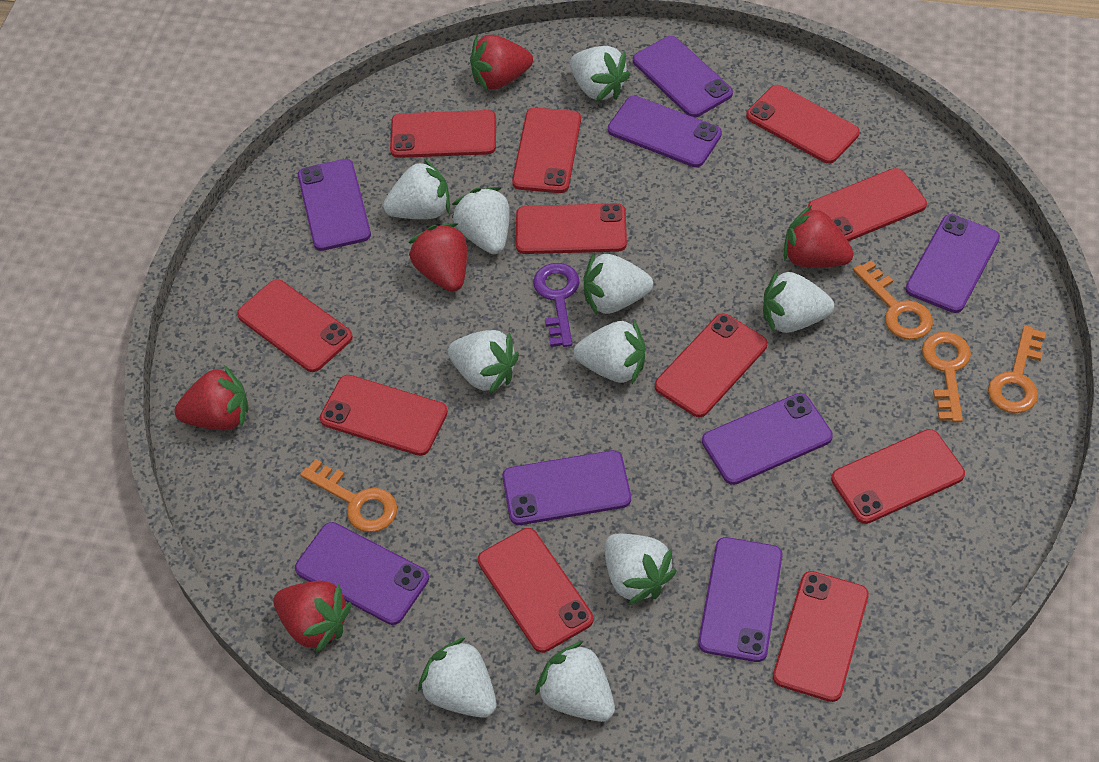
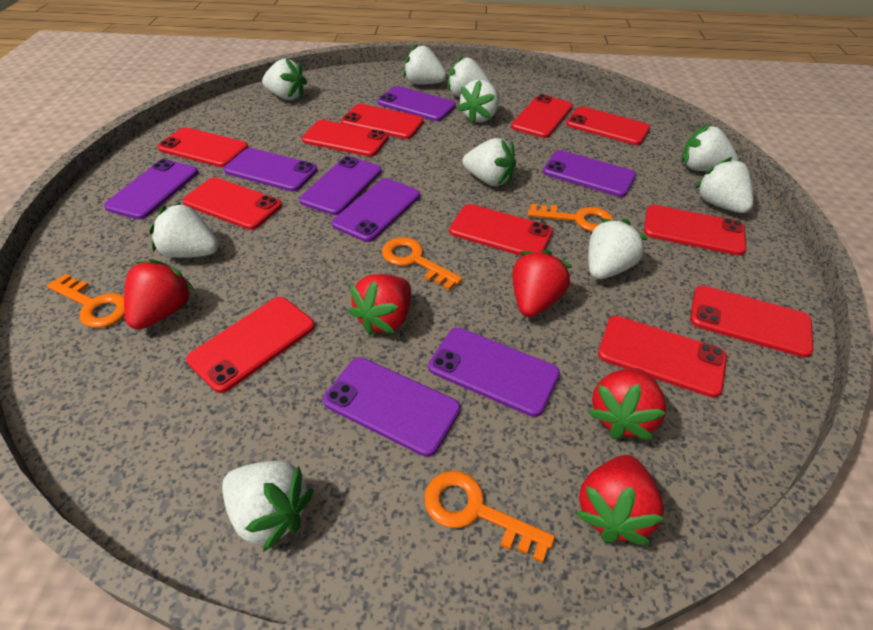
purple key: [533,263,580,347] = 1 -> none = 0

